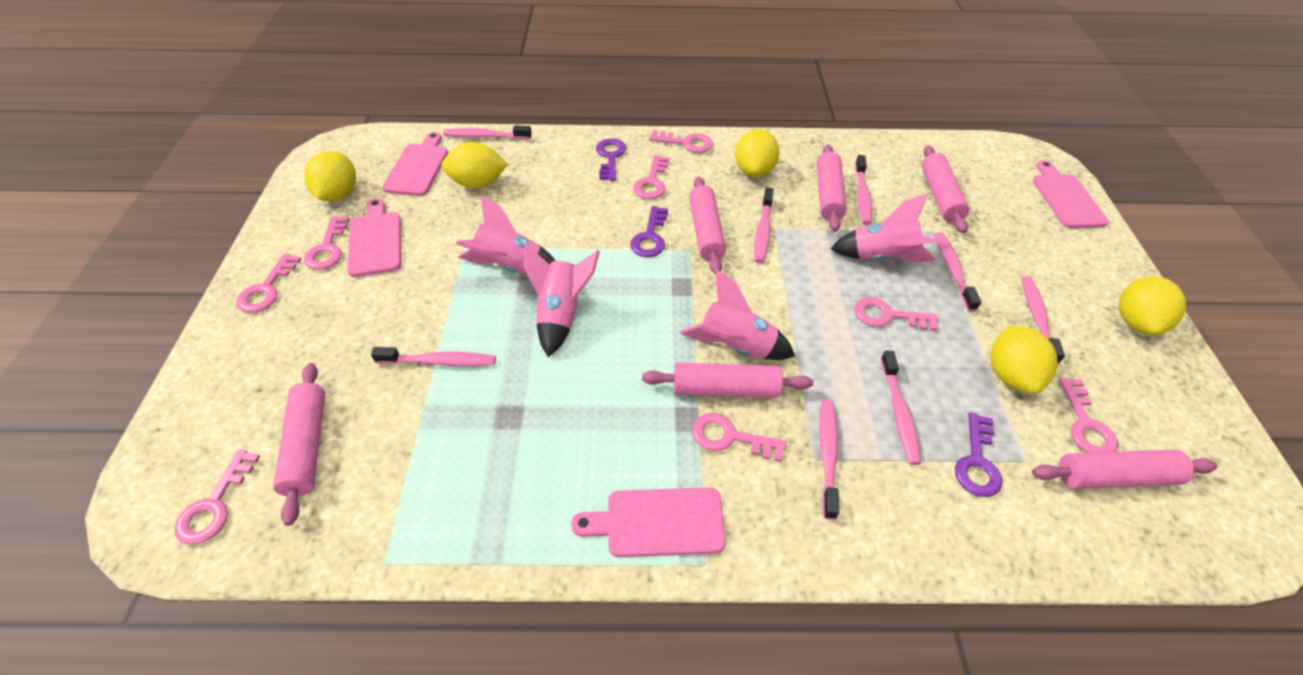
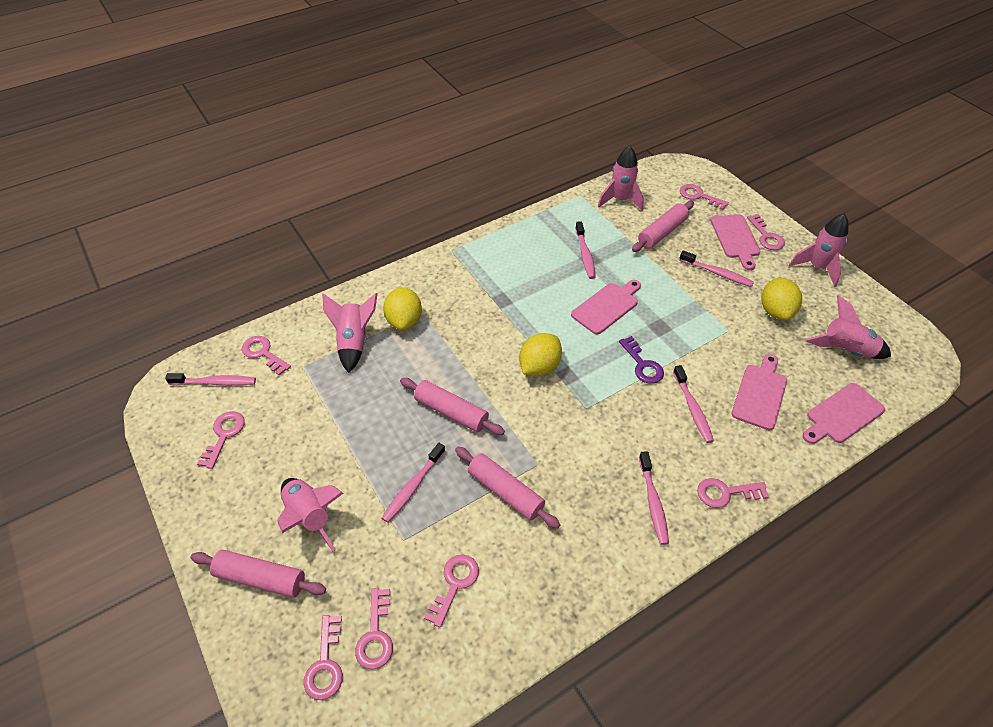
pink rocket: [456,195,555,274] [524,243,600,357] [680,269,795,360] [831,193,936,262] = 4 -> [277,478,343,551] [322,293,378,373] [598,146,644,210] [789,214,848,287] [805,295,891,359] = 5
pink rolling pin: [273,363,325,526] [642,362,813,398] [689,176,726,274] [817,145,847,232] [922,145,969,233] [1032,449,1218,489] = 6 -> [191,550,326,598] [400,378,505,435] [455,447,560,529] [632,201,694,252] = 4
pink toothbrush: [371,347,496,366] [443,125,532,140] [754,188,774,263] [819,400,839,520] [855,155,872,225] [880,351,921,465] [935,232,981,312] [1022,276,1065,364] = 8 -> [165,373,256,386] [382,443,445,523] [575,221,596,279] [639,451,669,545] [673,365,714,443] [679,250,754,287] = 6
purple key: [596,138,626,181] [630,206,668,257] [955,412,1002,497] = 3 -> [619,336,664,384] = 1
yellow lemon: [304,151,356,202] [442,142,508,188] [735,129,780,177] [991,326,1058,394] [1119,276,1186,335] = 5 -> [383,287,422,330] [519,333,562,376] [762,278,802,320] = 3

